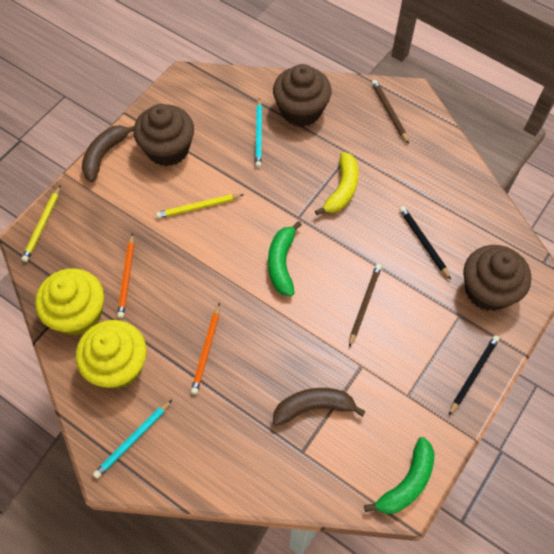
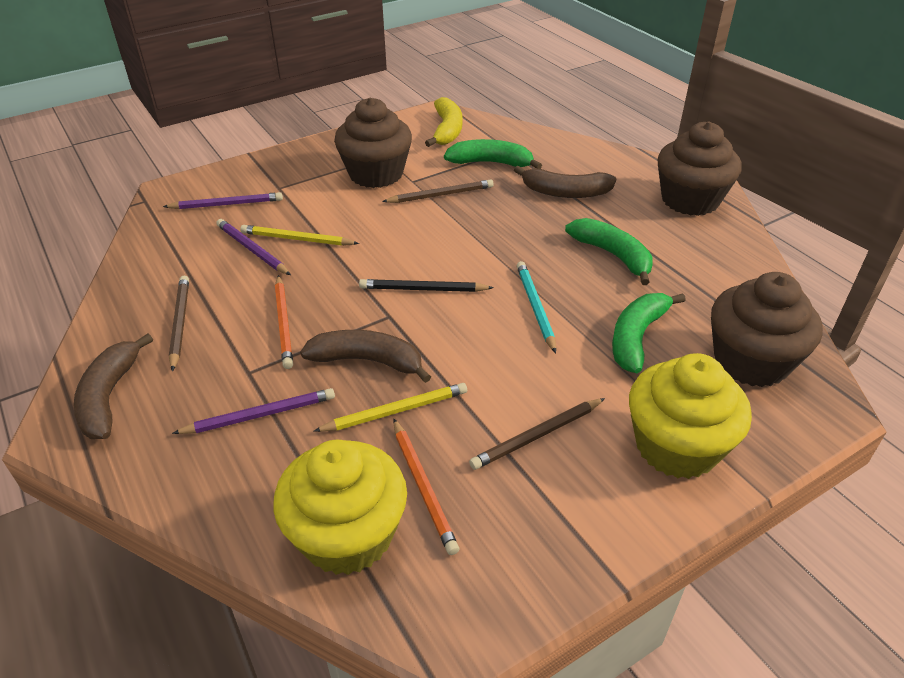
black pencil: [399,206,451,280] [449,335,500,415] = 2 -> [359,279,494,292] = 1
brown banana: [82,125,134,182] [273,388,366,426] = 2 -> [74,334,153,439] [300,330,431,383] [514,166,616,198] = 3
brown pencil: [349,264,382,347] [372,80,409,144] = 2 -> [169,276,189,372] [382,179,494,203] [469,398,605,470] = 3
green banana: [268,221,302,296] [364,437,435,514] = 2 -> [444,139,542,169] [565,218,653,285] [612,293,686,373] = 3
purple pencil: none = 0 -> [163,192,283,209] [172,388,335,434] [216,219,291,275] = 3
turquoise pencil: [93,400,172,479] [255,98,262,168] = 2 -> [517,261,556,353] = 1

